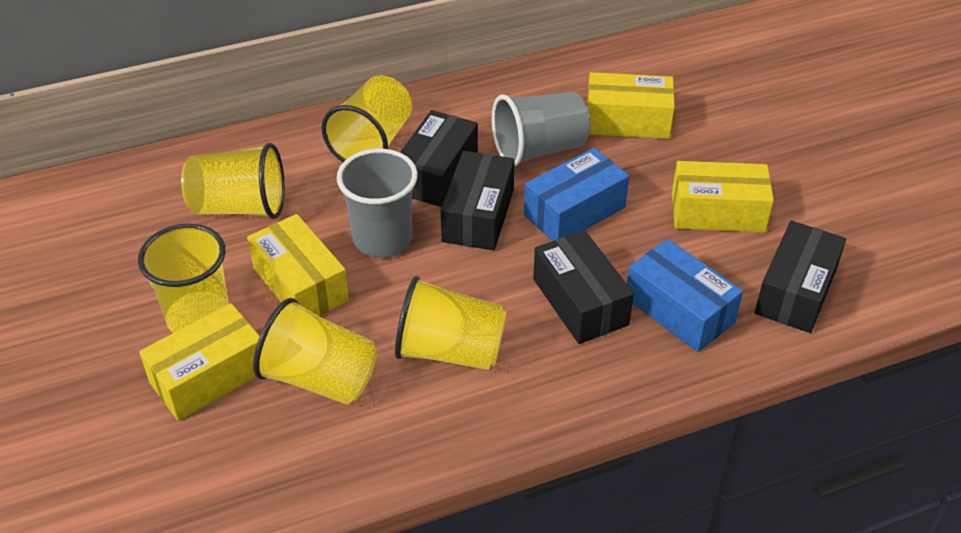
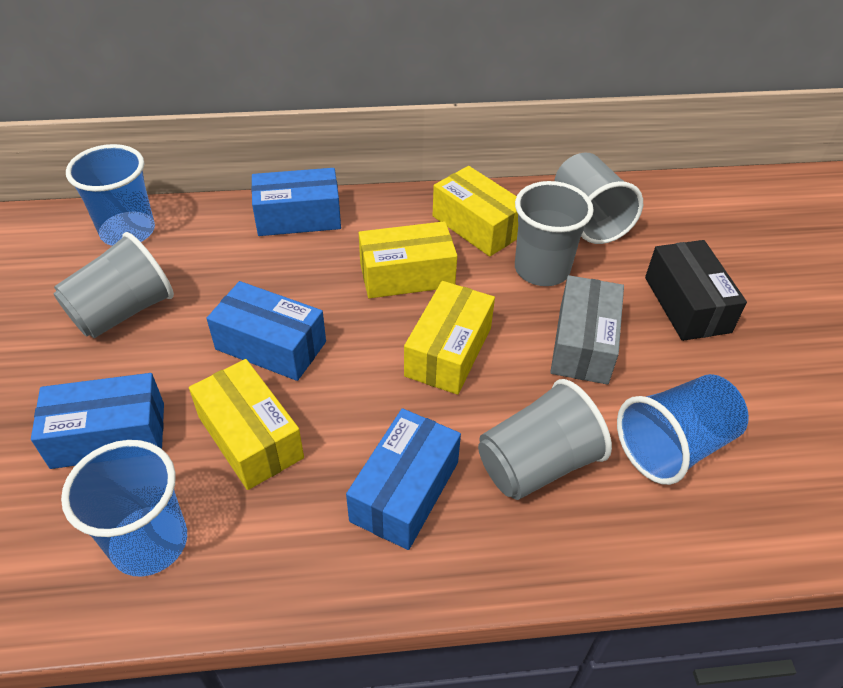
black box: [400,110,478,207] [441,151,515,251] [533,230,634,344] [755,221,846,333] = 4 -> [645,240,747,341] = 1
blue box: [524,148,629,241] [627,239,743,352] = 2 -> [31,373,164,469] [207,281,326,381] [251,168,341,236] [346,408,461,550] = 4
blue cup: none = 0 -> [61,440,187,577] [66,144,155,246] [617,374,749,485] = 3
grey box: none = 0 -> [550,275,624,385] = 1
grey cup: [337,149,418,258] [492,92,591,167] = 2 -> [53,232,174,338] [478,379,612,500] [515,181,594,286] [555,152,643,244] = 4
yellow cup: [138,224,229,333] [181,143,285,219] [253,298,377,404] [321,76,412,162] [395,276,507,370] = 5 -> none = 0

